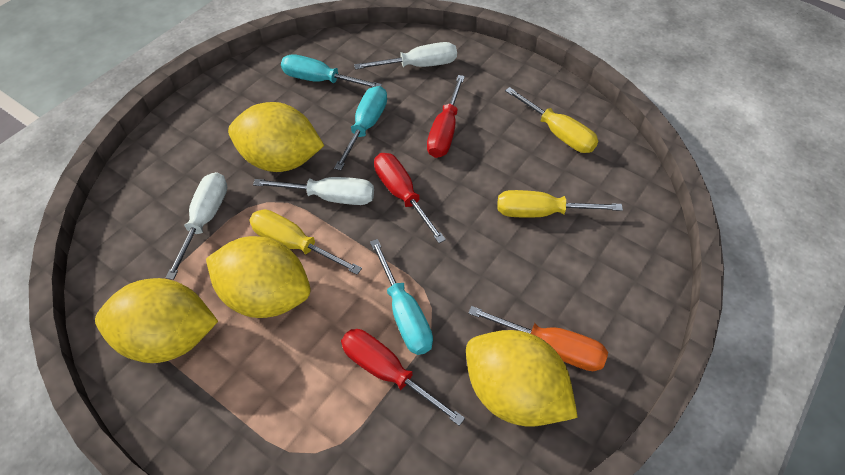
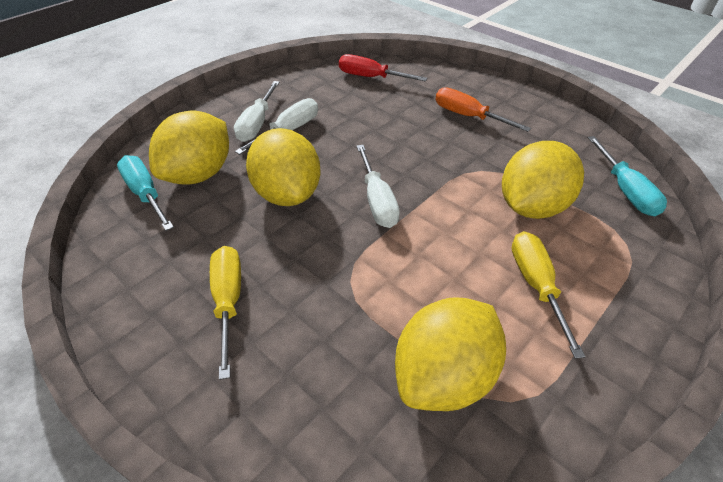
red screwdriver: [341,329,465,426] [374,153,446,243] [427,75,465,158] = 3 -> [339,54,427,81] = 1
turquoise screwdriver: [281,54,382,87] [334,86,387,171] [370,239,433,355] = 3 -> [117,155,174,231] [588,136,667,216] = 2
yellow screwdriver: [249,209,362,275] [497,190,623,218] [505,87,598,153] = 3 -> [210,246,241,380] [512,231,585,359] = 2

